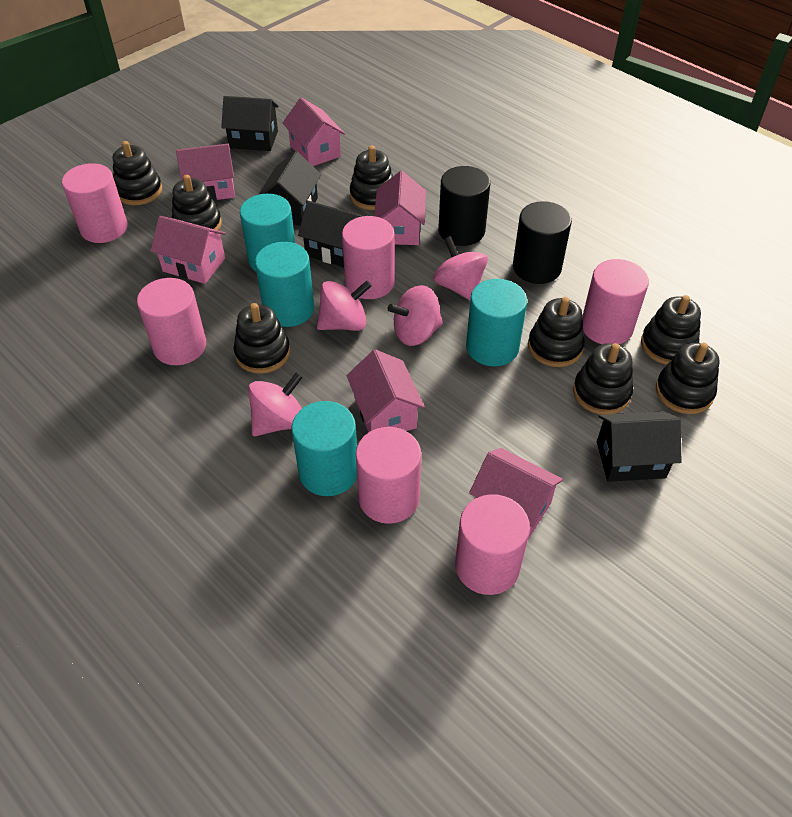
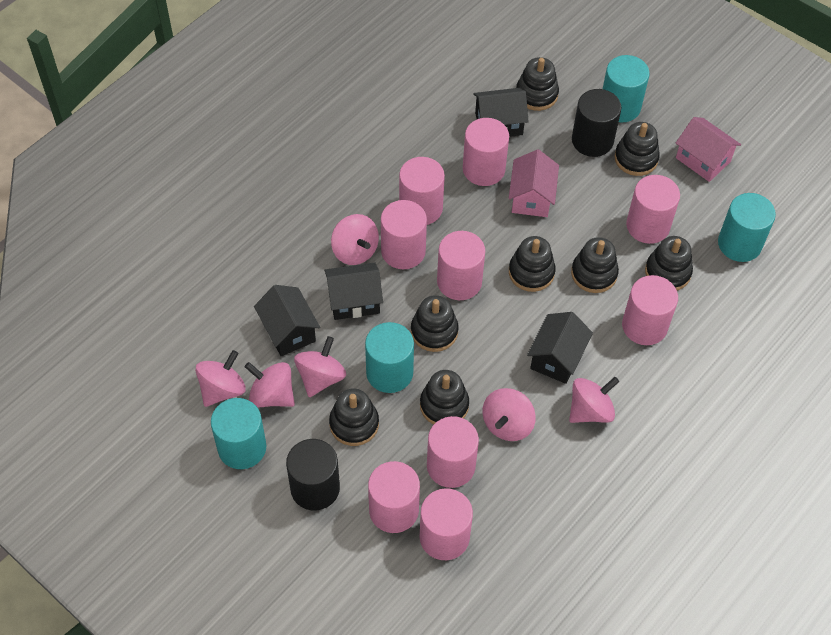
pink cylinder: [62,163,128,243] [137,278,206,365] [342,216,395,299] [356,427,421,524] [455,494,530,595] [582,259,649,344] = 6 -> [368,461,420,533] [381,200,427,269] [399,157,445,225] [419,488,473,560] [427,416,479,488] [437,231,485,300] [463,118,509,186] [622,275,678,345] [626,175,680,244] = 9
pink house: [151,216,226,284] [176,144,235,201] [283,98,345,166] [346,349,425,433] [374,171,426,245] [469,448,563,539] = 6 -> [509,149,559,217] [676,117,741,182] = 2
pink spinning top: [248,372,303,436] [317,281,372,331] [387,285,443,346] [433,236,488,300] = 4 -> [195,350,246,407] [245,362,295,407] [294,336,346,397] [331,214,379,265] [482,388,536,441] [569,377,619,423] = 6

